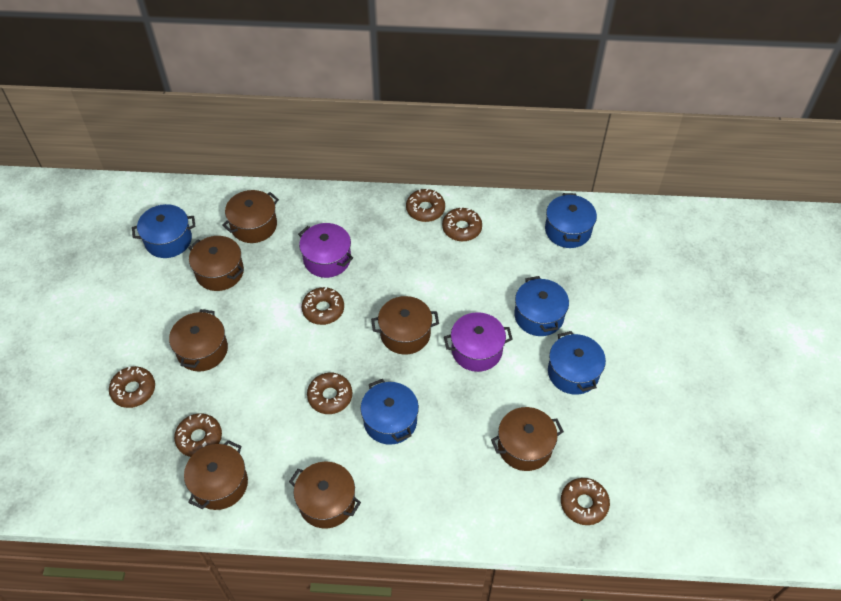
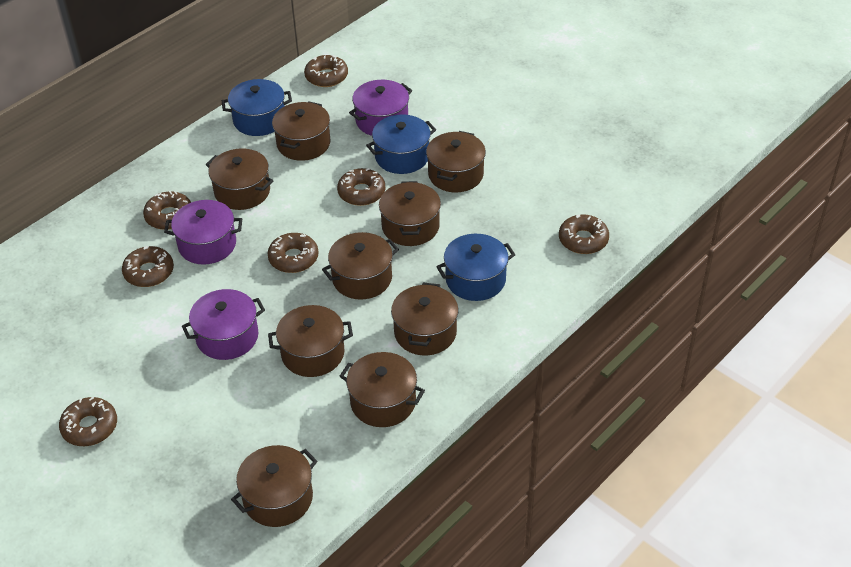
blue pot: [132,204,196,258] [361,379,419,445] [514,276,569,336] [545,193,597,248] [548,331,606,395] = 5 -> [222,79,292,136] [366,114,436,174] [436,234,515,301] = 3
brown pot: [169,309,228,372] [184,440,248,510] [189,236,244,291] [222,190,279,243] [289,462,361,528] [371,296,439,355] [491,407,564,471] = 7 -> [205,148,273,210] [231,445,317,527] [268,305,353,377] [272,101,331,161] [322,232,399,300] [340,352,425,427] [379,181,441,246] [391,283,459,356] [426,131,486,192] = 9
purple pot: [298,223,353,278] [444,312,513,372] = 2 -> [164,200,242,265] [182,289,265,360] [349,80,412,136] = 3

